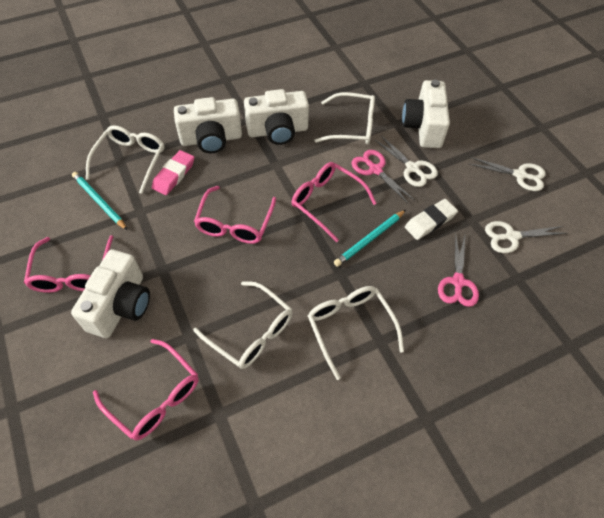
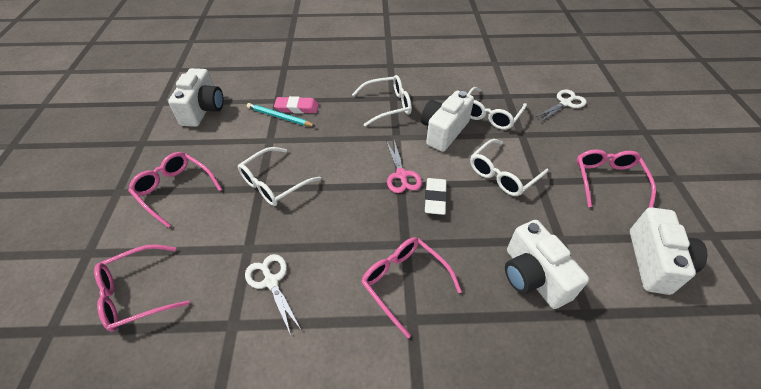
pink scissors: [352,150,415,204] [438,233,479,307] = 2 -> [386,140,422,193] = 1
turquoise pencil: [72,172,127,230] [334,210,406,267] = 2 -> [247,103,315,126] = 1
white scissors: [374,135,438,187] [469,157,546,191] [485,221,567,253] = 3 -> [245,254,302,335] [536,90,587,122] = 2

